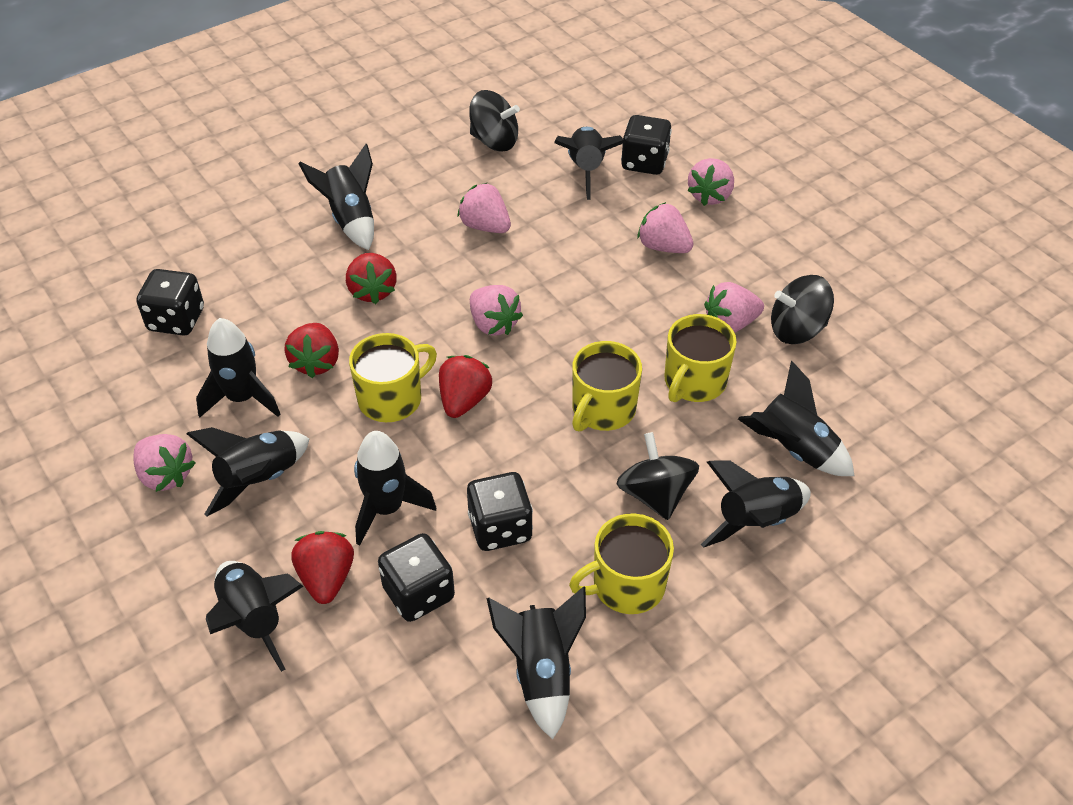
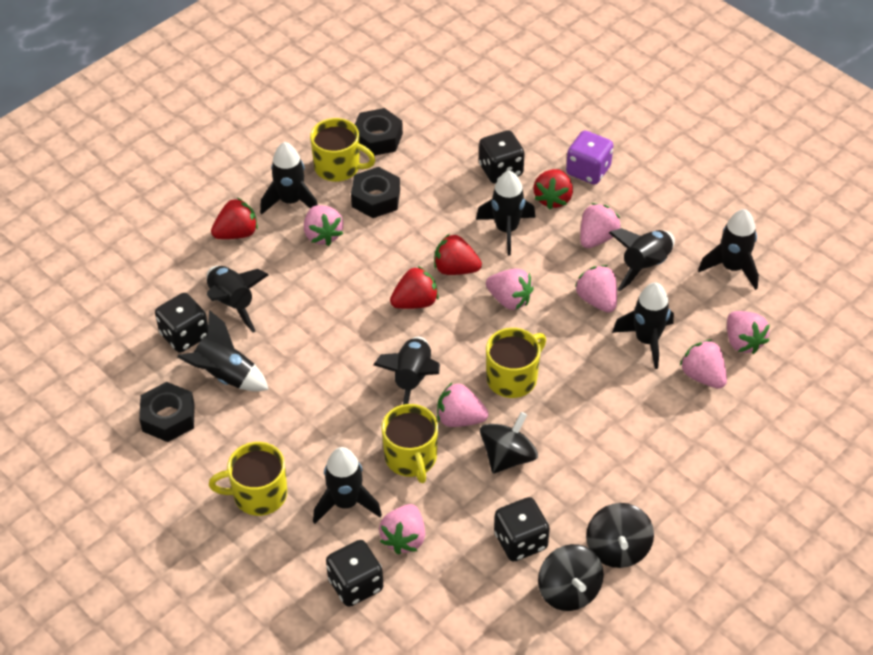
black nut: none = 0 -> [139,382,195,442] [351,167,400,218] [355,108,403,156] = 3
pink strawberry: [134,434,195,492] [457,182,511,233] [470,285,523,335] [637,202,693,253] [687,158,734,206] [704,282,764,333] = 6 -> [304,205,344,246] [379,504,425,554] [437,383,488,427] [486,269,534,310] [575,265,617,313] [580,203,621,248] [680,340,727,389] [727,311,770,354] = 8
purple dice: none = 0 -> [566,131,613,185] = 1

